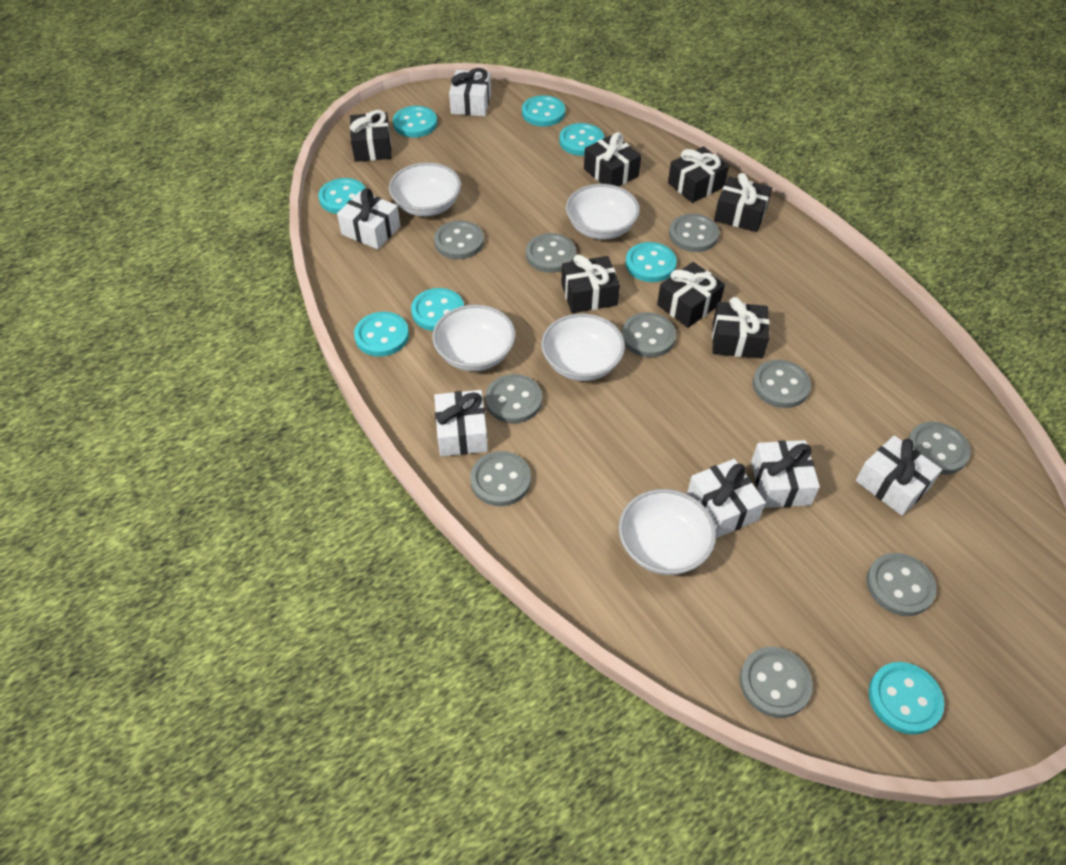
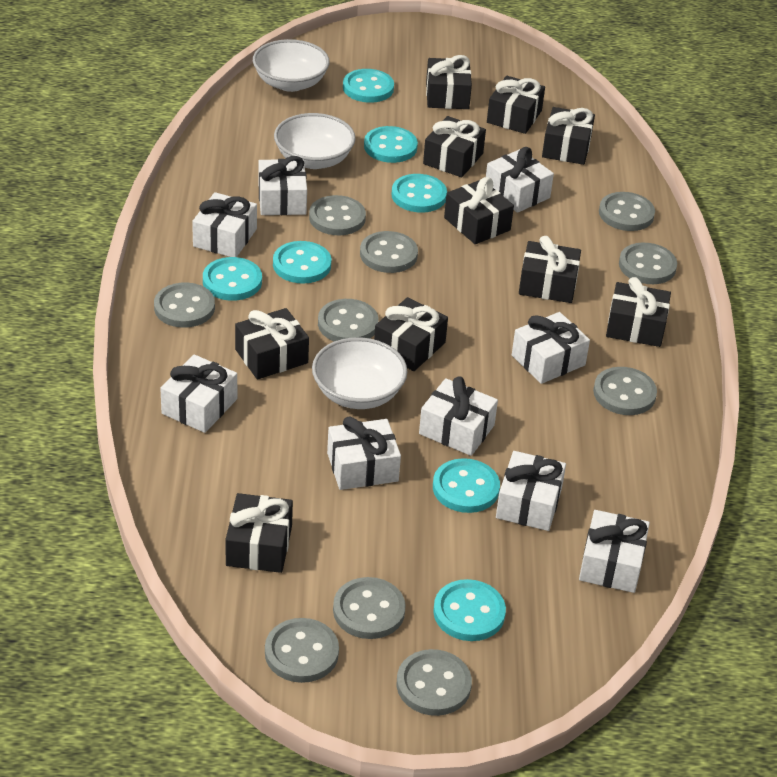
black gift: [350,110,392,162] [561,255,620,313] [584,132,641,187] [657,262,725,328] [668,146,729,203] [712,297,769,359] [714,173,772,232] = 7 -> [225,493,293,573] [235,308,309,379] [374,297,448,371] [423,116,486,177] [426,55,472,109] [444,177,514,244] [487,76,545,134] [519,236,581,303] [542,107,595,165] [606,277,671,347] = 10
turquoise button: [318,178,366,214] [354,312,409,357] [393,106,437,137] [411,288,464,331] [522,95,565,127] [559,123,604,156] [625,242,677,282] [869,662,944,735] = 8 -> [203,257,262,301] [273,241,332,284] [343,69,394,103] [364,126,418,163] [392,174,447,213] [433,458,500,513] [433,579,506,641] = 7
white bowl: [389,162,461,216] [432,305,516,371] [541,313,625,381] [566,184,640,240] [619,489,716,575] = 5 -> [253,39,330,92] [274,113,356,169] [312,337,408,409] = 3
white gift: [337,188,400,249] [434,390,488,456] [449,68,491,116] [687,459,766,538] [751,440,820,508] [856,435,942,516] = 6 -> [160,354,237,433] [192,192,257,257] [258,156,307,215] [327,416,401,490] [419,376,498,456] [486,147,554,213] [496,451,566,531] [512,312,590,384] [579,510,650,593] = 9

